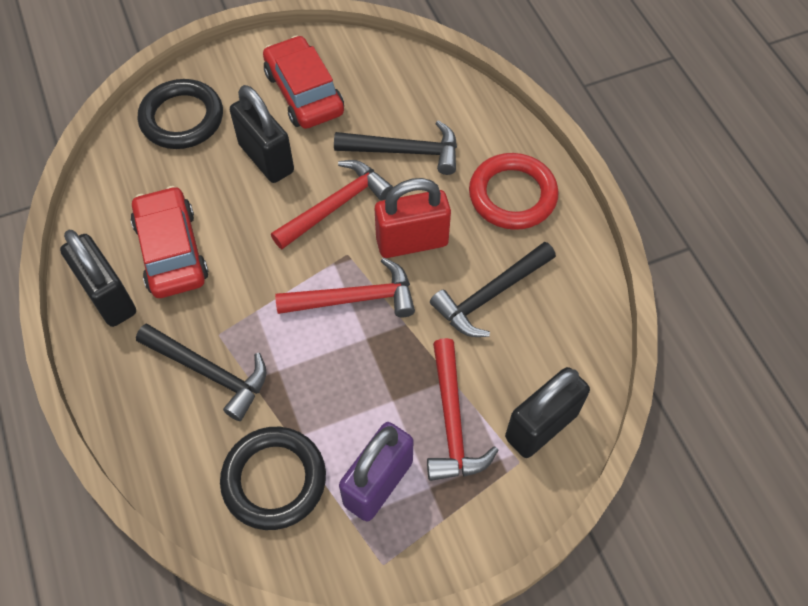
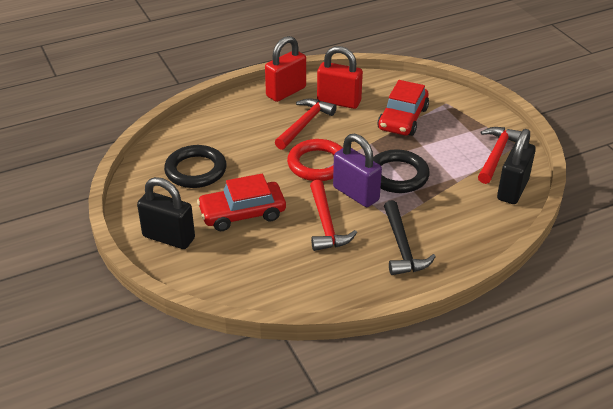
black hammer: [136,324,267,421] [334,120,457,175] [430,242,556,337] = 3 -> [384,200,436,275] = 1
black padlock: [60,230,136,327] [230,85,294,183] [505,367,590,458] = 3 -> [137,177,195,249] [497,129,536,204] = 2
red padlock: [375,178,451,258] = 1 -> [265,36,306,102] [317,46,363,109] = 2

